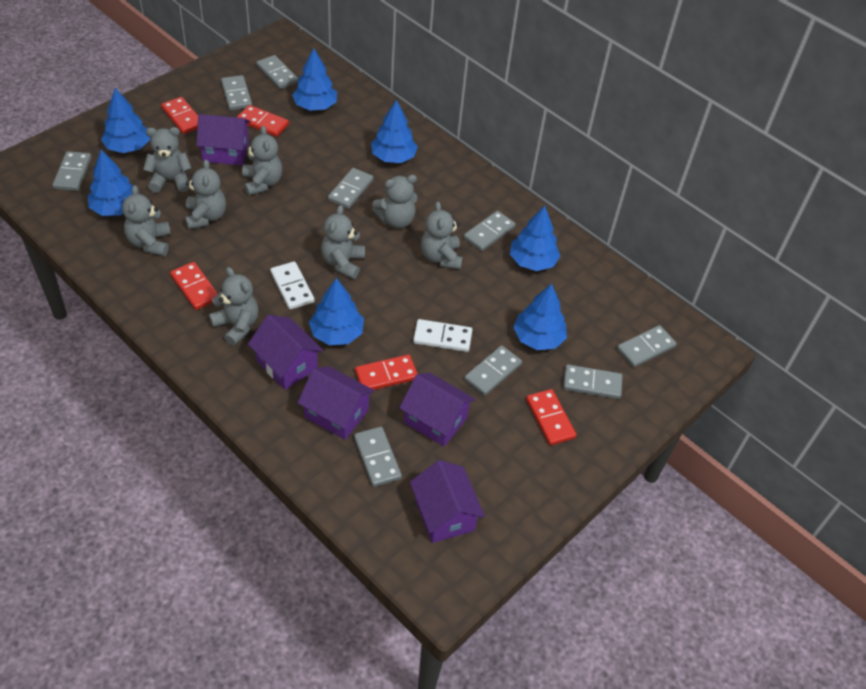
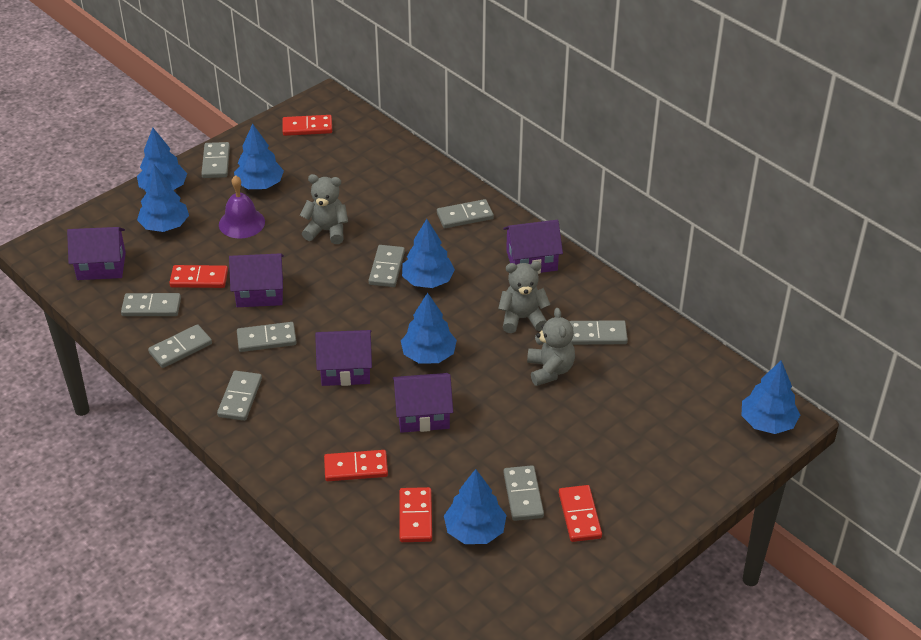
grey teddy bear: [122,185,171,256] [143,127,192,193] [185,159,226,229] [209,267,259,346] [242,126,282,196] [321,205,365,279] [372,175,418,229] [421,202,462,270] = 8 -> [300,174,348,244] [498,261,551,333] [527,308,575,386] = 3
purple bell: none = 0 -> [219,175,265,239] = 1
white domino: [270,261,315,310] [413,319,472,352] = 2 -> none = 0

